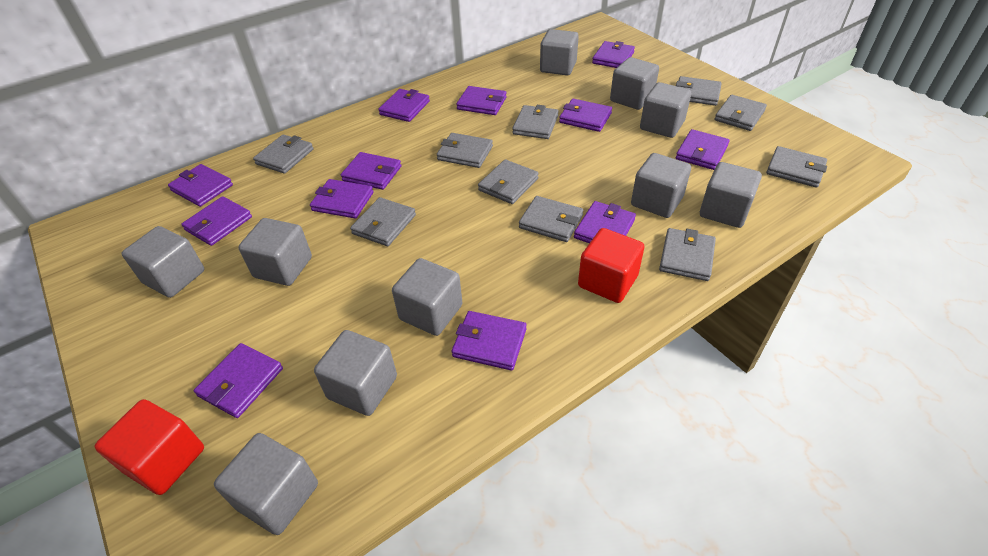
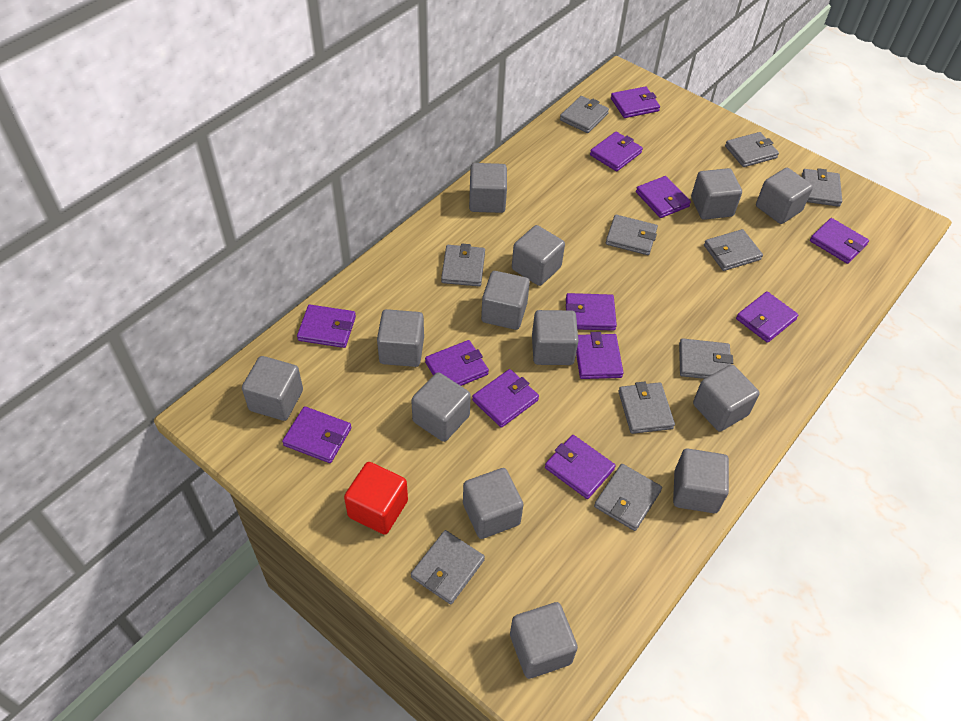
grey cube: [122,226,204,298] [214,433,318,535] [238,218,312,286] [314,330,397,416] [392,258,463,336] [540,29,579,76] [610,57,659,110] [631,153,691,218] [640,82,691,138] [700,162,762,228] = 10 -> [242,356,303,421] [377,309,424,367] [411,372,471,442] [463,468,523,539] [469,163,507,213] [481,271,530,330] [510,602,578,679] [512,225,565,286] [532,310,579,365] [673,448,729,513] [691,168,742,220] [693,364,760,432] [756,168,813,224] = 13
red cube: [95,399,204,495] [578,228,645,303] = 2 -> [344,462,408,535] = 1

